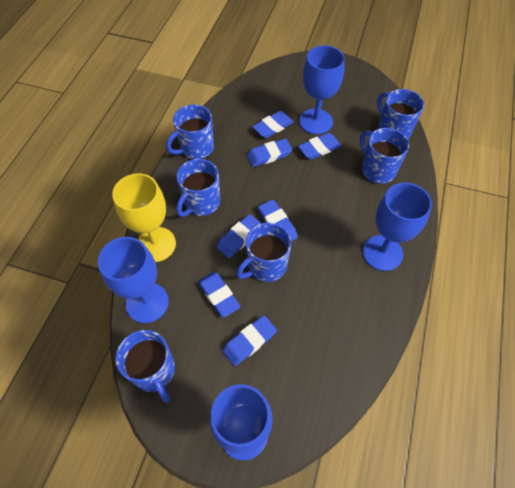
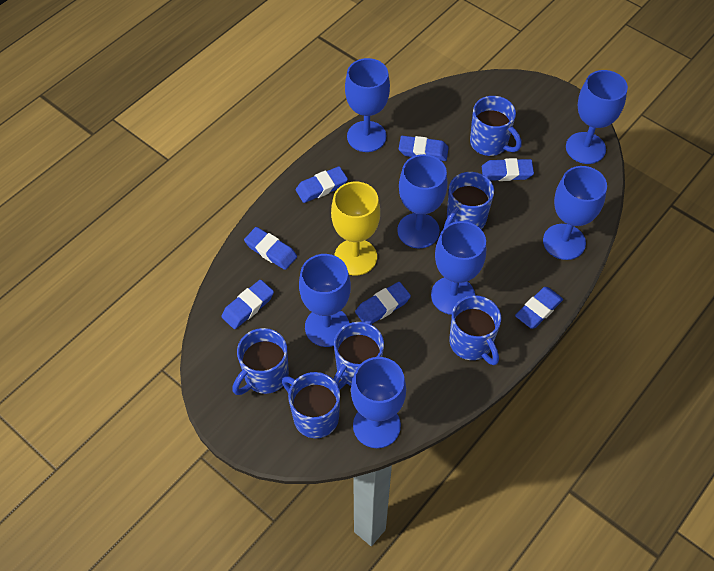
blue goblet: [98,237,169,323] [210,384,273,460] [299,45,345,134] [363,183,432,271] = 4 -> [299,254,351,347] [345,58,390,152] [351,357,406,448] [397,154,448,248] [431,221,486,315] [543,166,607,260] [566,70,628,164] = 7

